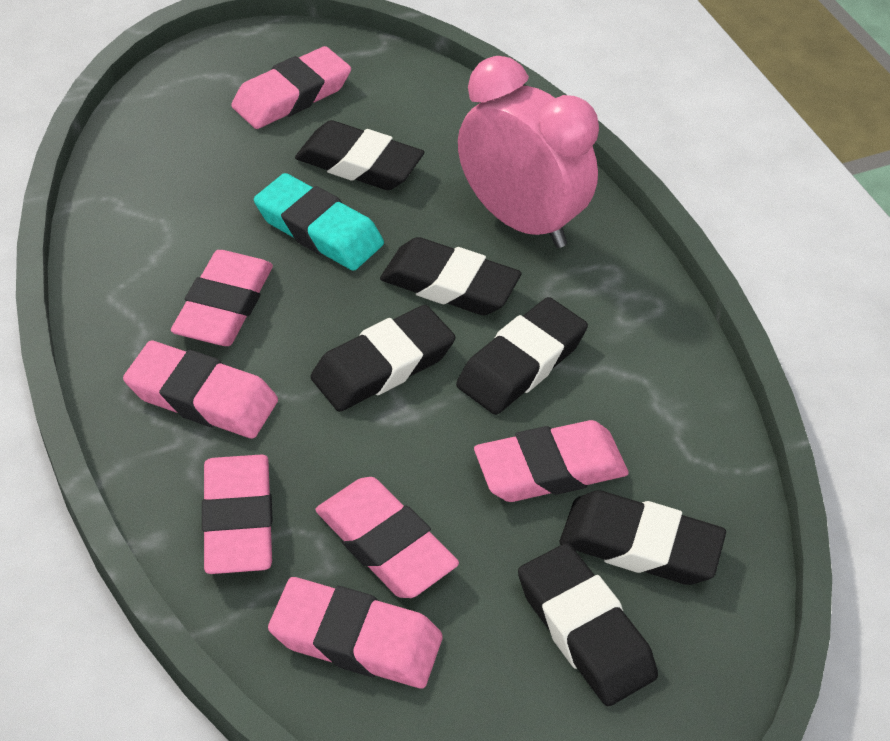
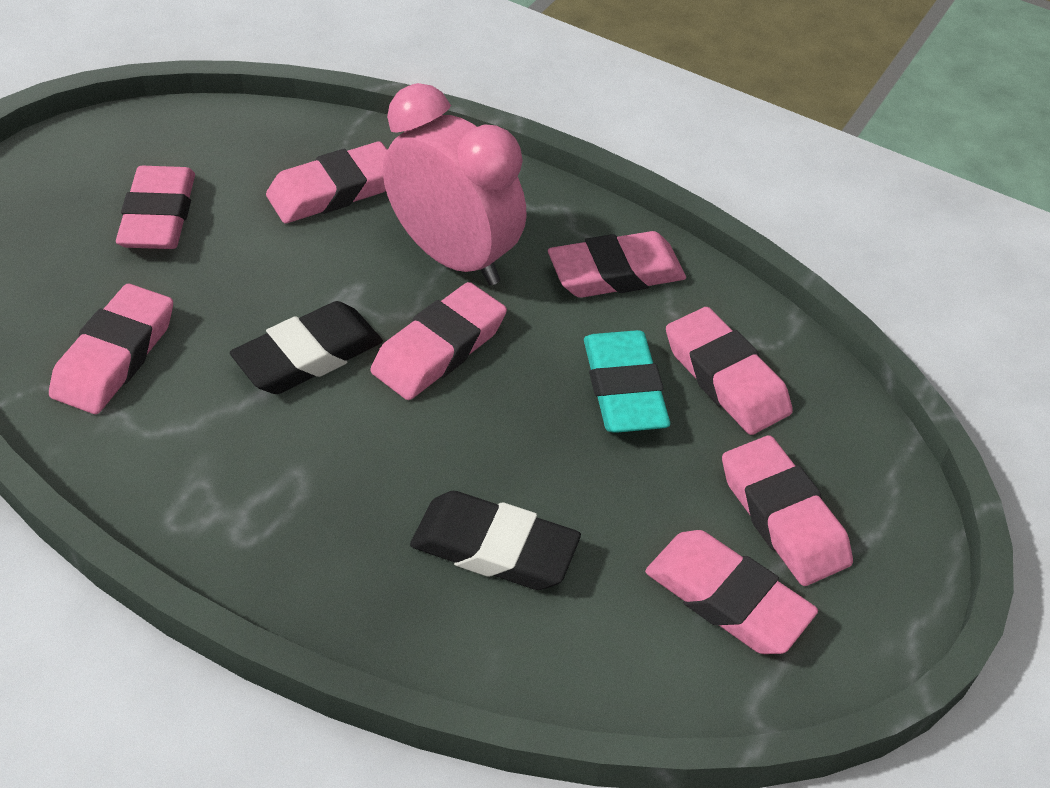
black eraser: [295,120,424,190] [310,305,455,412] [380,237,521,315] [456,297,588,415] [518,543,658,706] [560,490,726,585] = 6 -> [230,301,383,394] [410,491,581,590] = 2
pink eraser: [123,341,278,439] [171,250,273,346] [202,454,273,574] [231,46,351,129] [268,577,443,688] [315,477,459,598] [474,420,629,502] = 7 -> [49,284,173,414] [116,166,195,249] [266,141,387,223] [370,282,507,400] [548,231,686,298] [645,530,818,654] [666,307,793,435] [722,435,853,586] = 8

